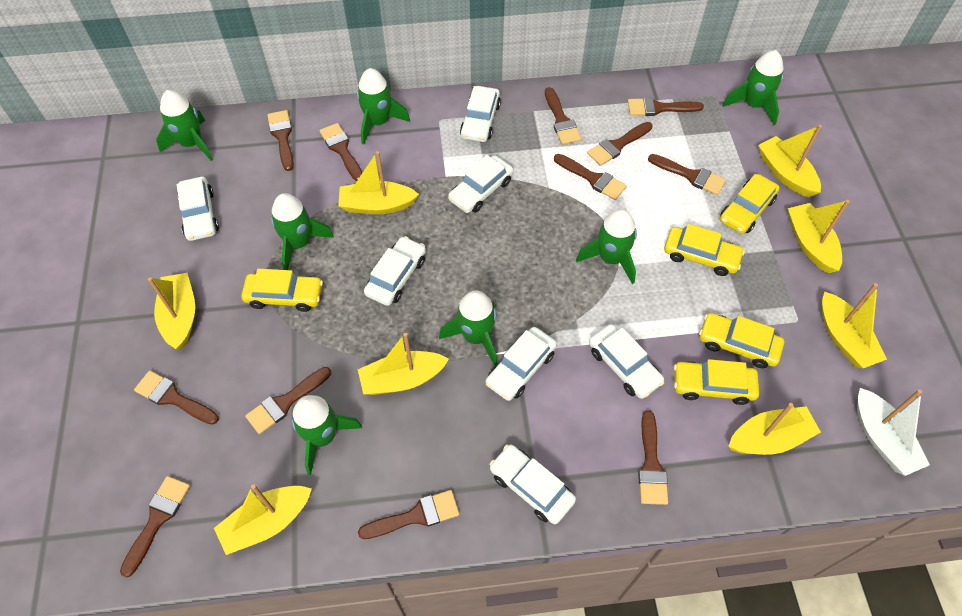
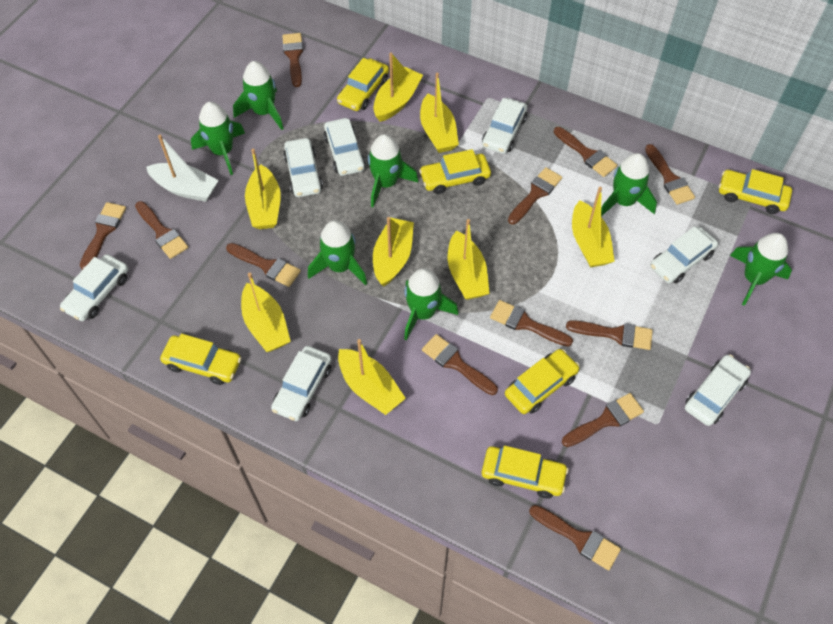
yellow car: [241,269,323,312] [664,224,745,276] [674,359,759,405] [699,313,784,368] [720,174,780,234] = 5 -> [160,333,241,385] [337,58,389,111] [419,149,491,194] [482,446,568,498] [505,349,580,414] [719,169,792,214] = 6

